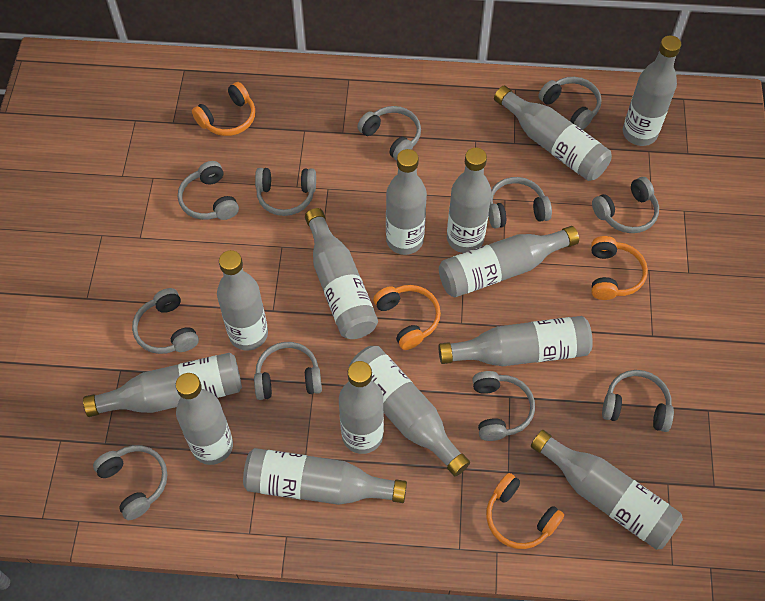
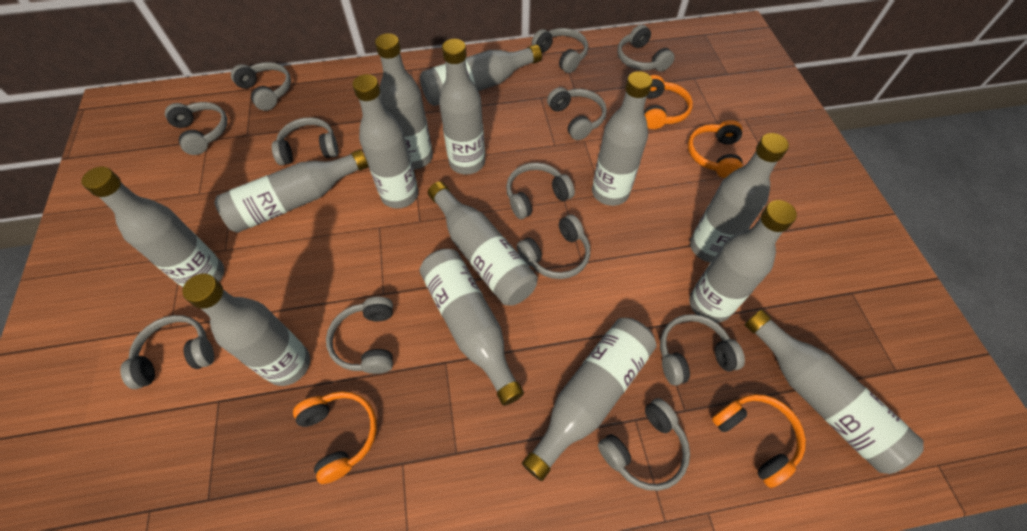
grey headphones: [93,445,167,520] [132,288,199,354] [178,161,239,220] [254,342,322,400] [255,168,316,216] [357,106,421,161] [472,371,535,441] [489,177,552,229] [538,77,602,130] [592,177,659,233] [602,370,674,432] = 11 -> [120,315,214,389] [165,102,227,155] [231,62,291,111] [272,117,338,165] [326,297,393,374] [506,163,575,219] [517,214,590,279] [532,28,588,73] [547,87,607,140] [598,398,690,491] [617,24,675,72] [660,314,745,386] = 12

